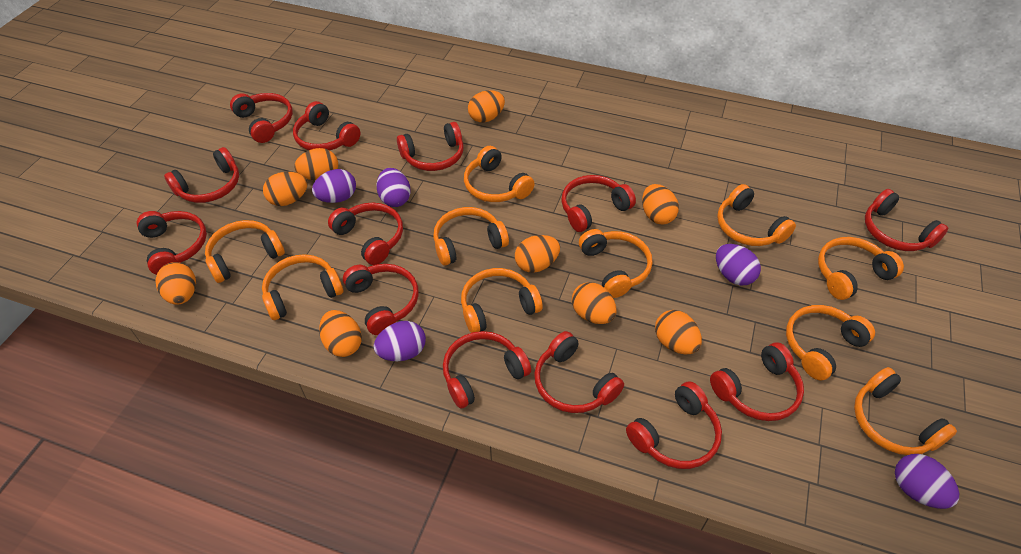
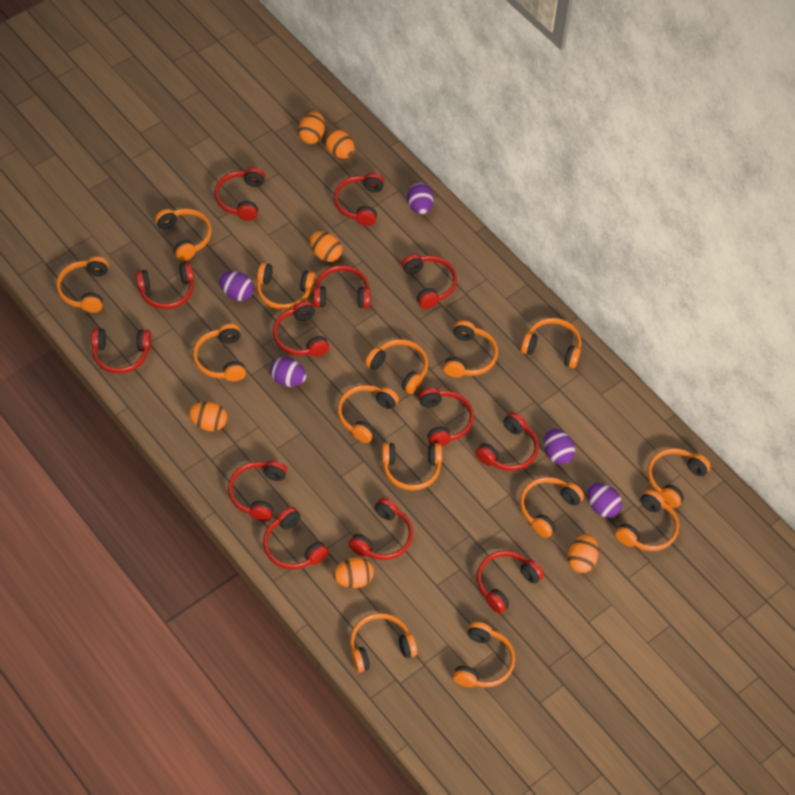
orange egg: [155,262,196,305] [263,172,308,206] [294,148,338,180] [319,310,362,357] [468,90,505,123] [515,235,560,273] [572,282,616,324] [642,184,679,225] [655,310,702,354] = 9 -> [189,402,227,431] [298,112,325,144] [310,231,342,262] [325,129,355,159] [333,557,374,588] [567,534,599,573] = 6
orange headphones: [205,220,285,283] [262,254,343,320] [433,207,509,266] [461,268,543,333] [464,146,534,202] [579,229,652,298] [717,184,796,246] [786,305,875,380] [818,237,904,300] [854,367,957,455] = 10 -> [57,256,109,313] [155,208,212,261] [193,324,246,381] [257,263,315,310] [337,385,399,443] [350,613,417,672] [365,339,428,394] [382,443,442,490] [444,321,498,378] [453,622,515,687] [520,477,584,538] [521,318,581,368] [615,490,679,551] [648,448,711,508] = 14

